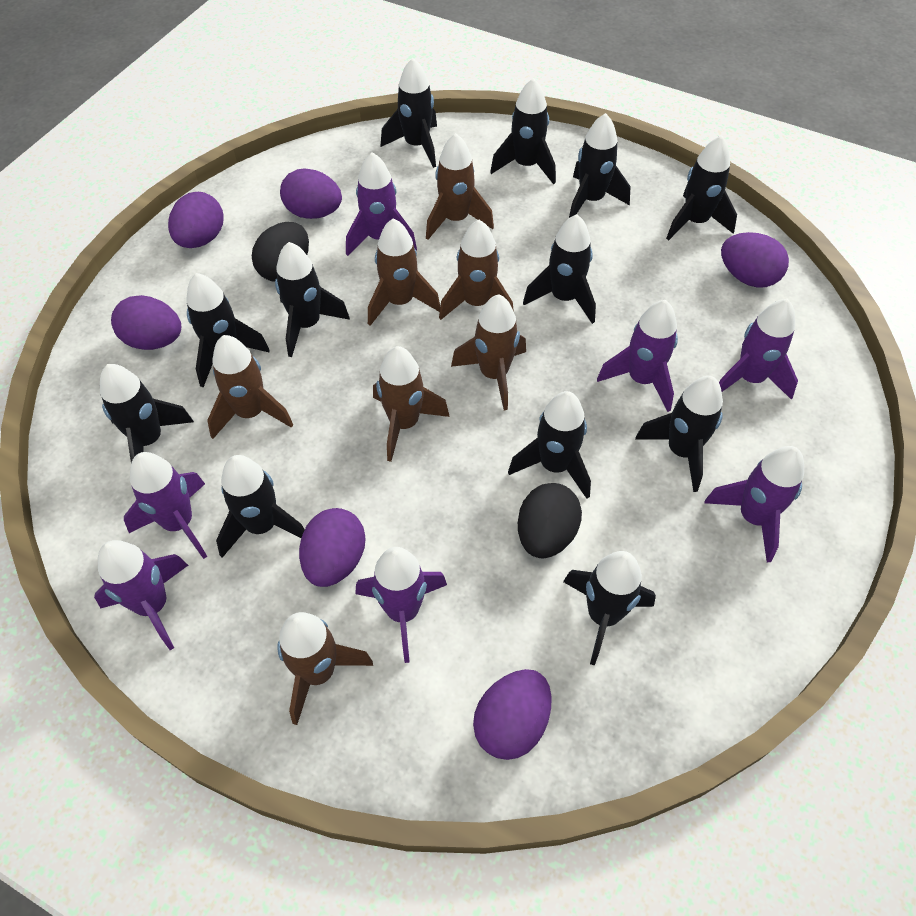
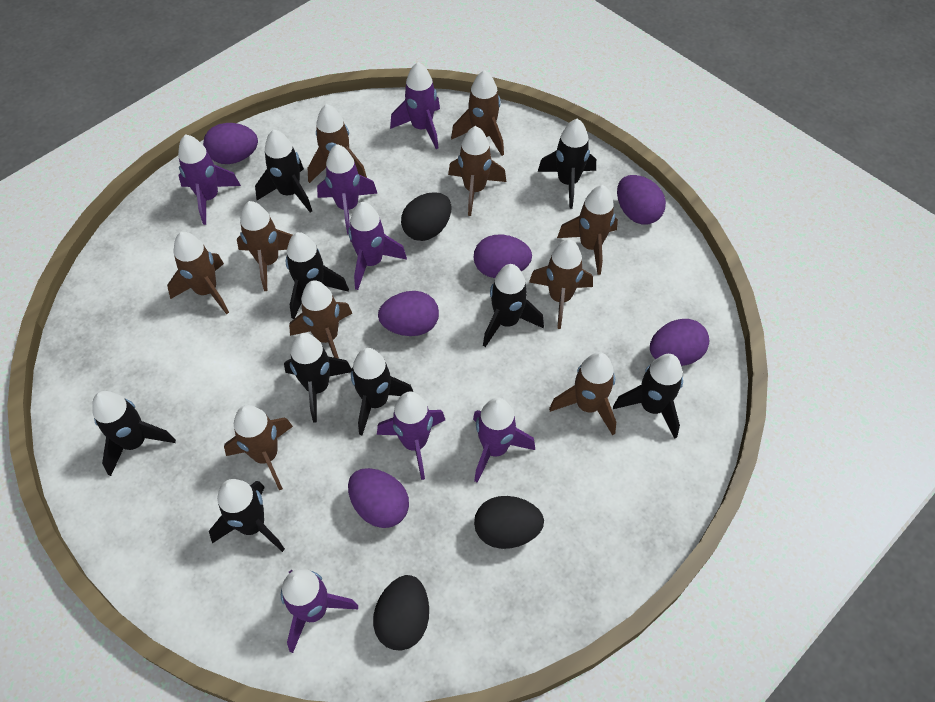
black egg: [252,222,309,282] [518,483,582,558] = 2 -> [373,575,429,651] [401,192,452,241] [474,496,544,549] = 3
black rocket: [100,364,194,463] [186,273,270,387] [216,455,305,558] [275,242,350,357] [381,58,437,168] [490,78,556,184] [508,391,591,499] [523,214,596,324] [563,551,656,666] [569,113,631,218] [635,376,723,492] [666,135,737,240] = 12 -> [92,391,176,476] [209,479,285,552] [255,129,312,213] [284,333,351,422] [286,232,349,319] [351,348,413,435] [483,264,544,347] [538,118,596,209] [613,354,683,439] = 9
brown rocket: [207,335,293,439] [277,612,373,725] [368,218,440,326] [373,346,450,462] [426,133,494,240] [439,220,514,320] [451,294,526,410] = 7 -> [167,232,229,314] [224,405,293,490] [237,201,293,291] [289,280,352,359] [308,104,367,183] [448,126,507,216] [451,70,504,156] [529,239,593,329] [549,352,616,435] [557,185,618,275] = 10

